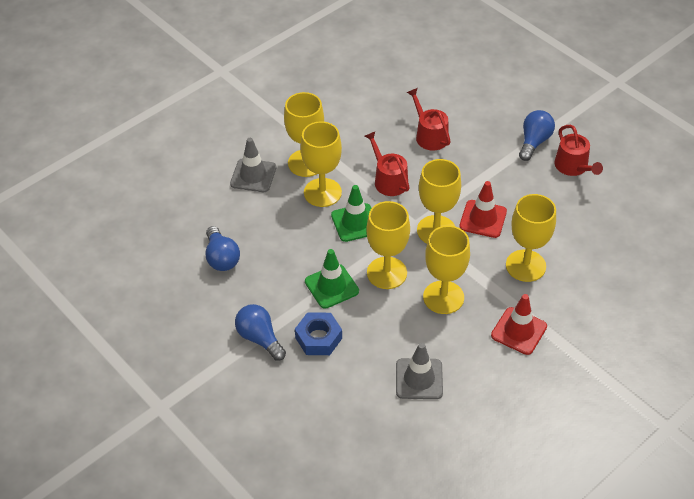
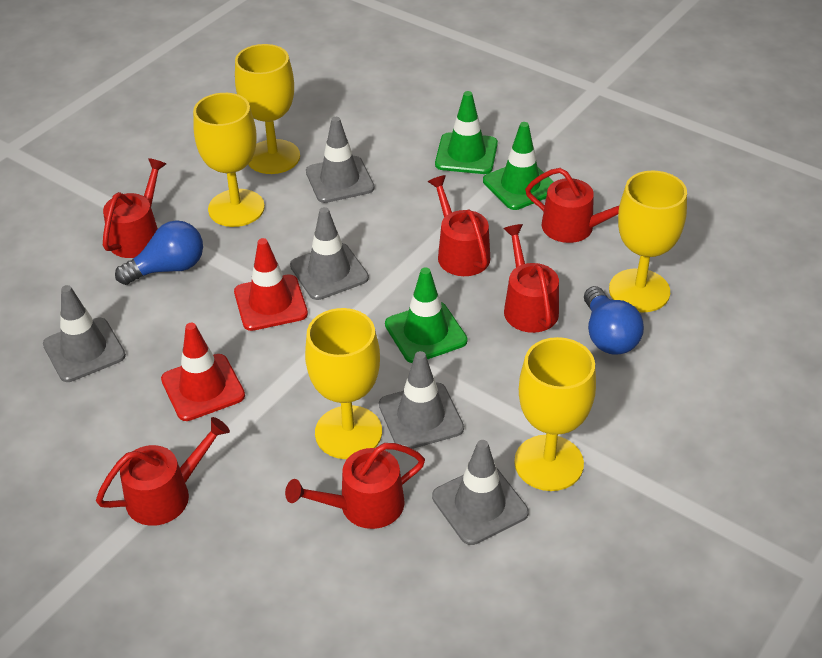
blue light bulb: [206,226,240,271] [235,304,286,361] [519,110,555,161] = 3 -> [115,220,203,285] [584,286,644,355] = 2
blue nut: [295,312,342,355] = 1 -> none = 0
green traffic cone: [305,249,359,309] [331,185,371,242] = 2 -> [385,267,467,363] [435,91,498,174] [483,122,554,210] = 3
grey traffic cone: [230,138,276,192] [396,343,443,399] = 2 -> [43,285,126,382] [290,207,369,300] [306,117,374,203] [379,351,464,449] [432,440,529,545] = 5
red watering can: [365,132,410,196] [407,88,451,151] [554,125,603,176] = 3 -> [96,417,230,526] [103,158,166,258] [285,443,425,529] [428,175,490,276] [503,224,559,333] [525,168,619,243] = 6
yellow goblet: [284,92,324,177] [301,121,342,207] [366,201,410,289] [417,159,461,243] [423,225,470,314] [506,194,556,282] = 6 -> [193,93,265,227] [235,44,300,174] [305,308,382,459] [514,337,596,491] [609,171,687,312] = 5

